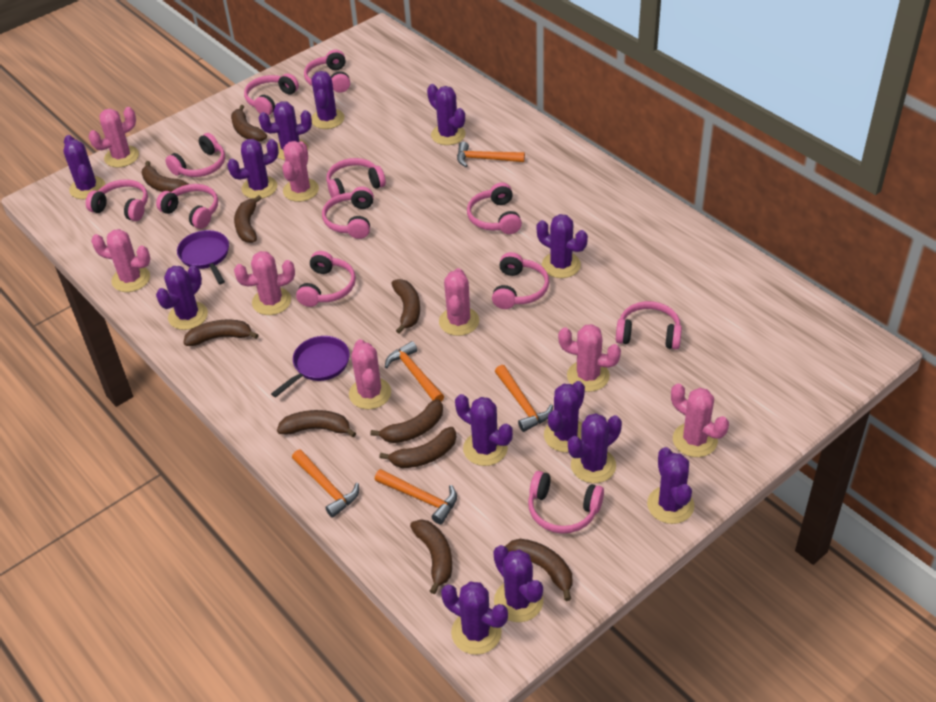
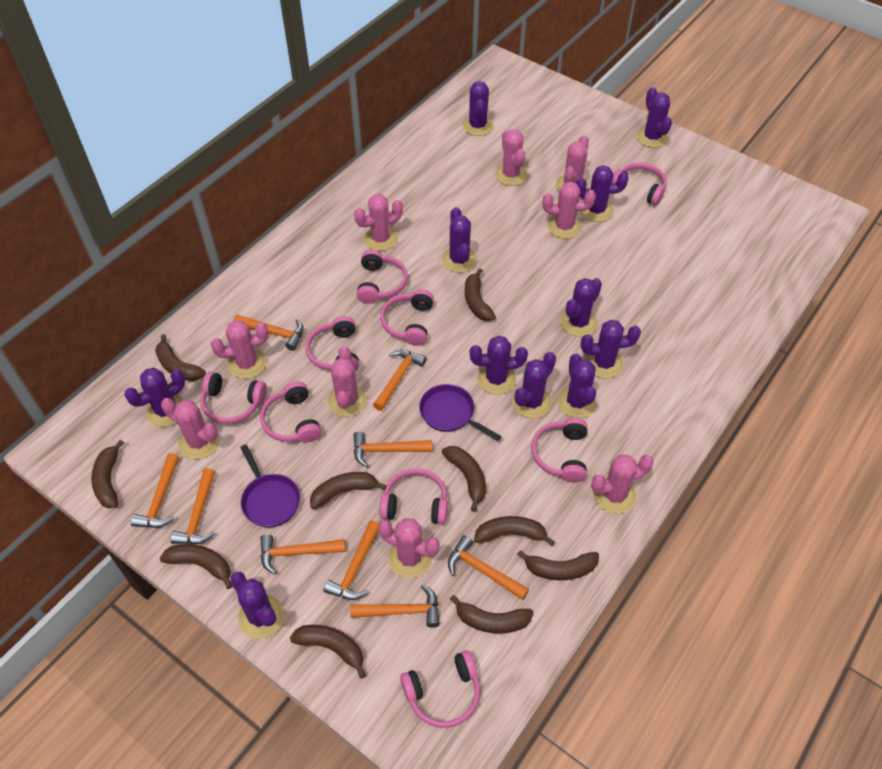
orange hammer: [292,449,359,518] [375,469,457,524] [385,341,444,402] [457,142,525,167] [495,365,553,432] = 5 -> [131,453,179,528] [170,468,215,544] [233,315,304,351] [260,534,346,575] [323,521,379,600] [350,584,440,628] [354,431,432,468] [373,350,427,411] [448,535,529,600] = 9
pink cactus: [89,107,139,168] [91,229,150,292] [234,251,295,315] [282,141,319,202] [349,339,391,409] [439,268,479,336] [558,324,621,392] [671,383,729,457] = 8 -> [161,398,220,459] [211,320,269,379] [327,346,367,417] [354,194,403,251] [378,518,440,578] [495,130,527,186] [542,182,596,239] [556,135,589,191] [591,455,654,514] = 9
pink headphones: [86,179,148,221] [156,184,218,229] [165,133,225,177] [244,73,299,115] [296,251,356,307] [304,50,350,93] [322,186,374,239] [326,158,386,198] [467,182,522,234] [492,252,549,309] [528,471,604,534] [616,301,682,350] = 12 -> [200,372,267,424] [260,381,321,443] [305,316,359,372] [357,250,408,304] [379,468,448,525] [380,289,434,346] [400,650,480,728] [531,418,588,483] [612,162,667,206] = 9
purple cactus: [63,135,105,199] [156,265,208,330] [227,139,279,199] [259,101,312,160] [311,71,345,129] [427,84,466,145] [441,582,508,655] [455,394,513,466] [493,545,543,622] [537,214,588,278] [544,381,585,452] [568,413,622,483] [647,447,694,524] = 13 -> [124,368,185,427] [230,572,284,639] [442,207,477,273] [462,81,494,136] [470,336,528,395] [512,352,556,419] [557,353,597,418] [560,278,602,337] [576,165,628,222] [581,320,641,379] [637,87,672,148] = 11

